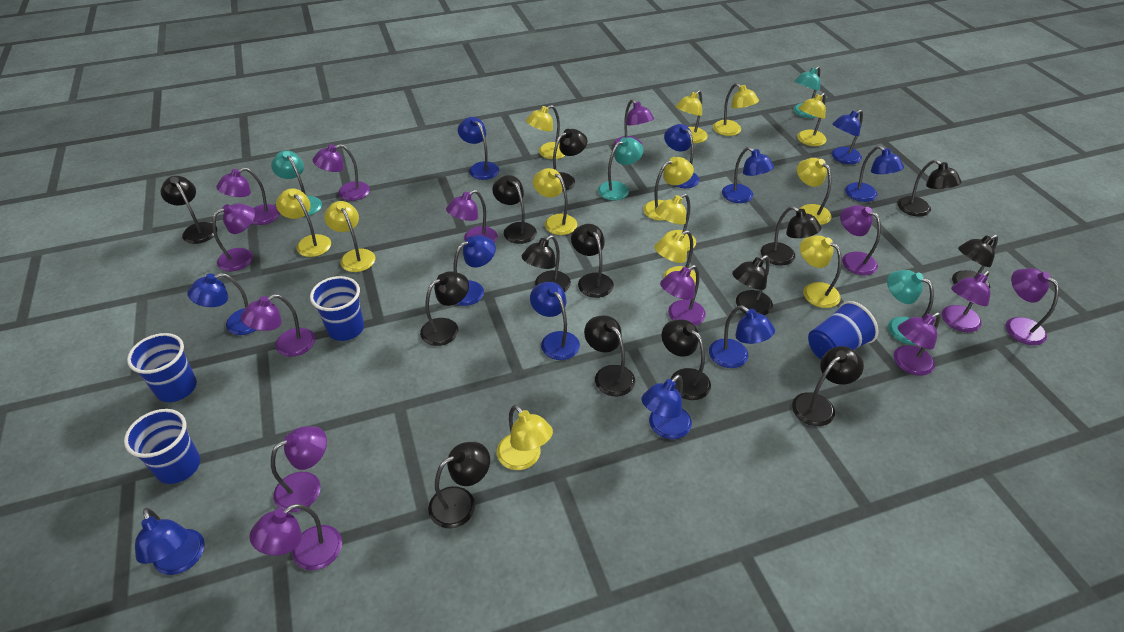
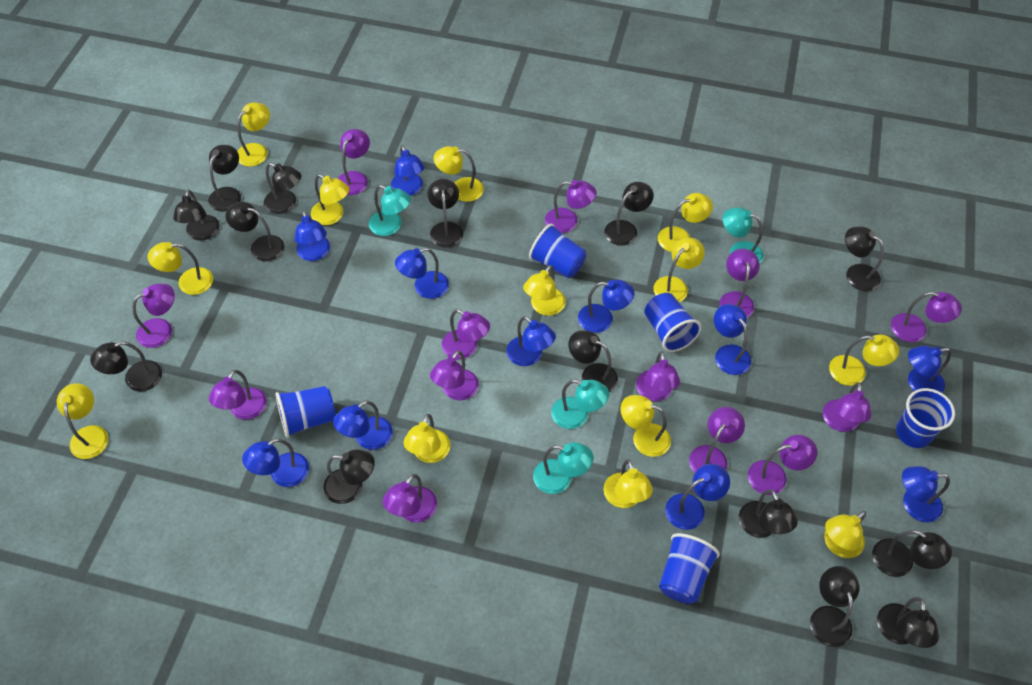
blue cup: [124,409,200,484] [127,333,197,402] [310,276,364,341] [808,301,879,359] = 4 -> [276,386,336,438] [529,224,586,278] [644,293,701,352] [659,533,720,604] [896,388,955,448] = 5

